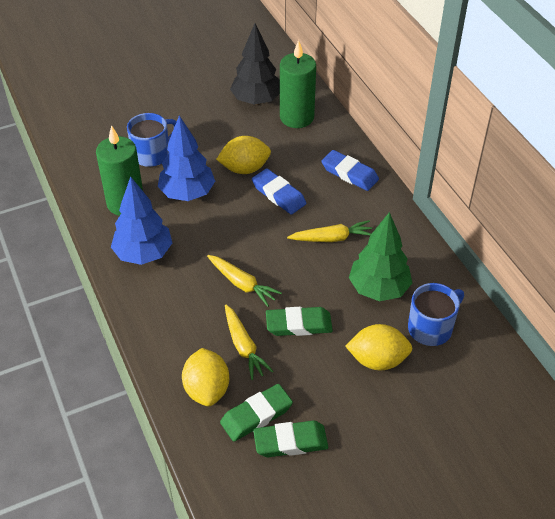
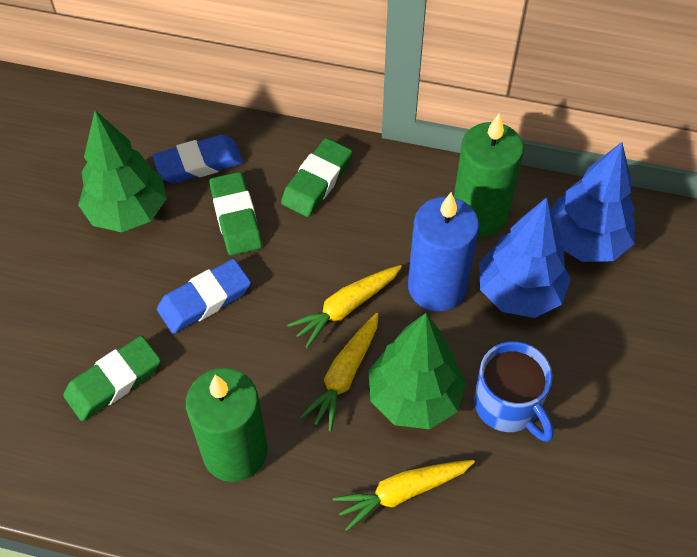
black tree: [230,23,280,105] = 1 -> none = 0
blue candle: none = 0 -> [408,192,479,311] = 1
blue mug: [127,113,177,167] [408,283,464,346] = 2 -> [474,341,554,442] = 1
green tree: [349,212,412,301] = 1 -> [78,110,167,232] [368,313,466,429] = 2
yellow lemon: [182,348,229,406] [216,136,271,174] [345,324,413,370] = 3 -> none = 0

